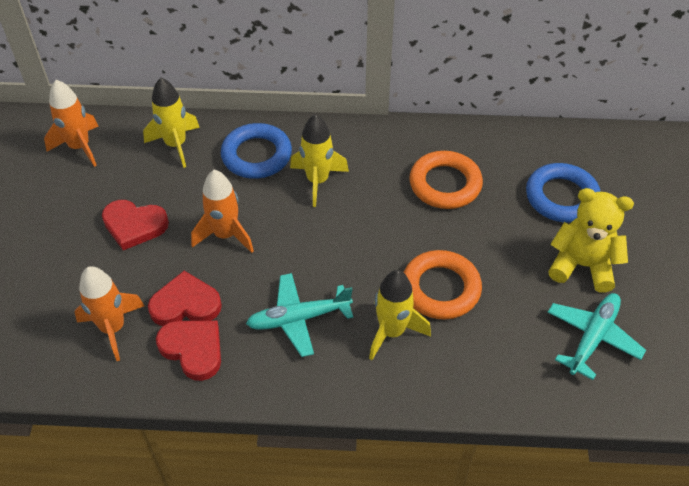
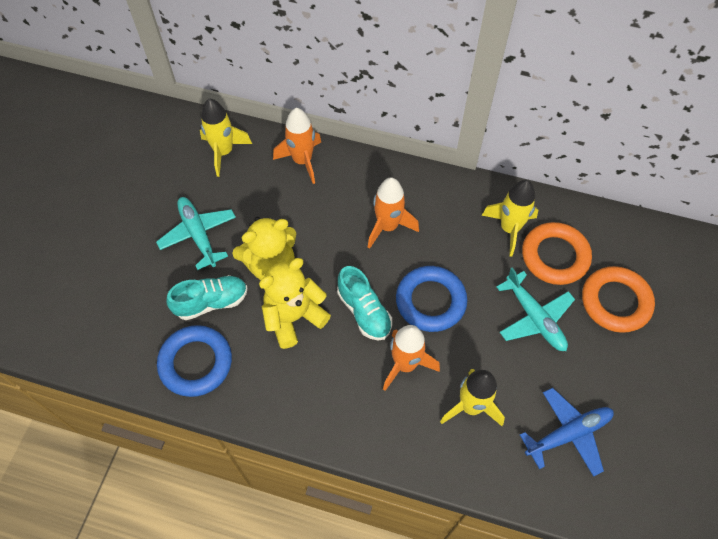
blue plane: none = 0 -> [520,388,614,477] = 1
red heart: [102,200,169,250] [148,271,222,326] [156,321,221,381] = 3 -> none = 0
turquoise shoe: none = 0 -> [167,275,247,320] [337,266,392,340] = 2
yellow teddy bear: [548,188,634,293] = 1 -> [232,216,297,280] [259,258,331,349] = 2

